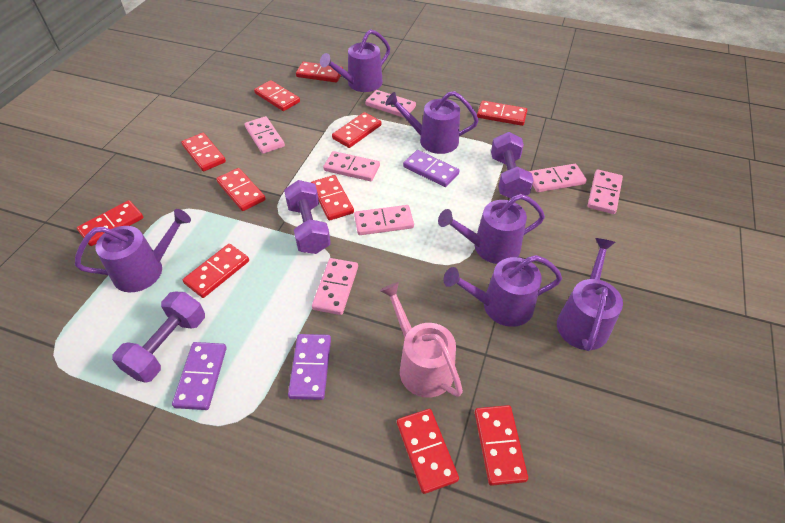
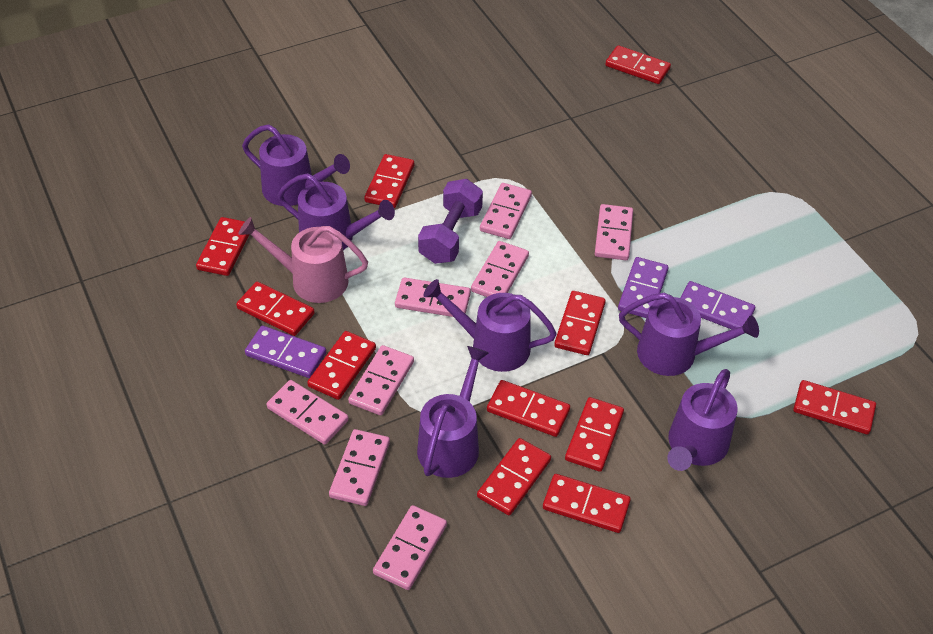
pink domino: [245,116,285,154] [312,258,358,315] [323,151,380,181] [354,205,414,235] [365,90,416,118] [529,164,587,192] [588,169,623,214] = 7 -> [267,380,349,445] [329,429,390,506] [348,345,414,415] [373,505,447,590] [395,277,471,317] [471,241,529,297] [480,183,532,239] [595,204,633,260] = 8
purple dumbbell: [112,292,205,383] [284,180,331,254] [491,132,534,199] = 3 -> [418,179,483,264] = 1

